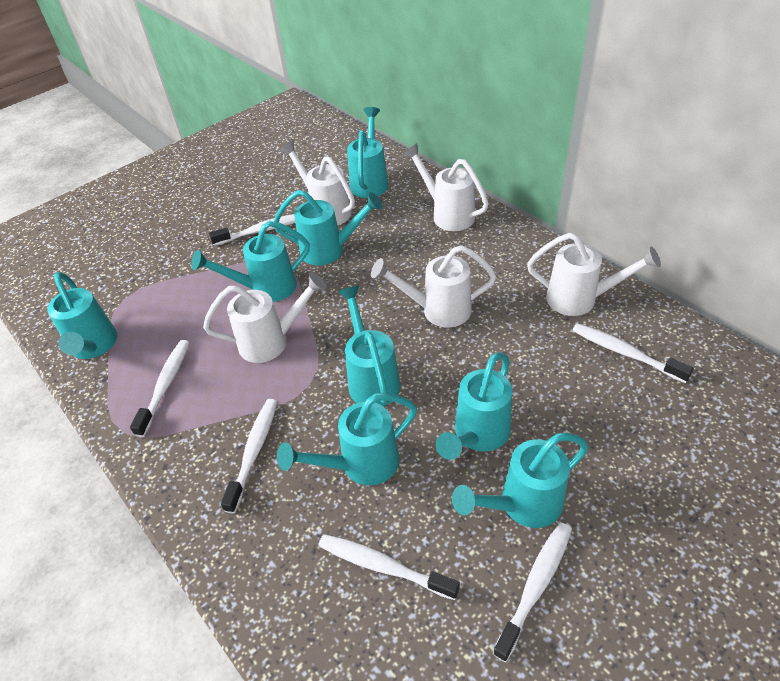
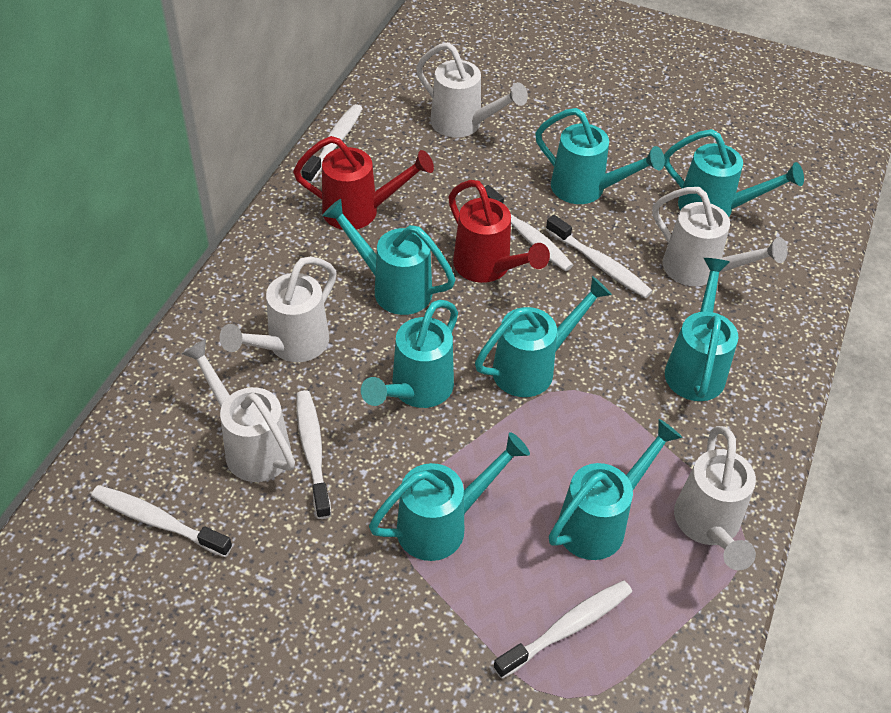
red watering can: none = 0 -> [293,136,434,230] [448,180,550,283] = 2

